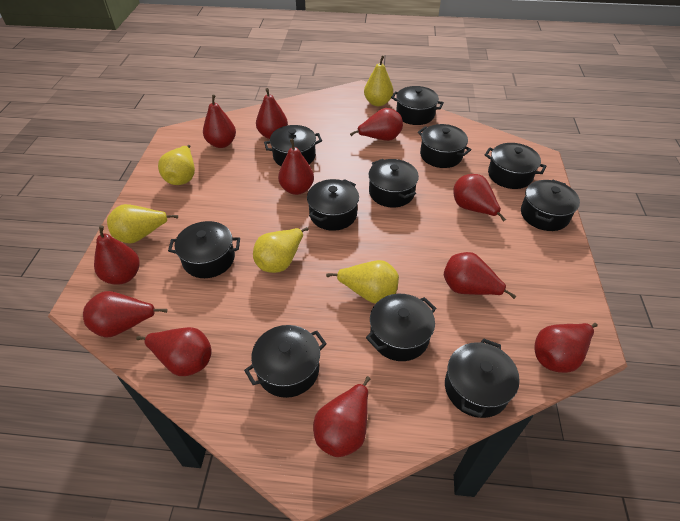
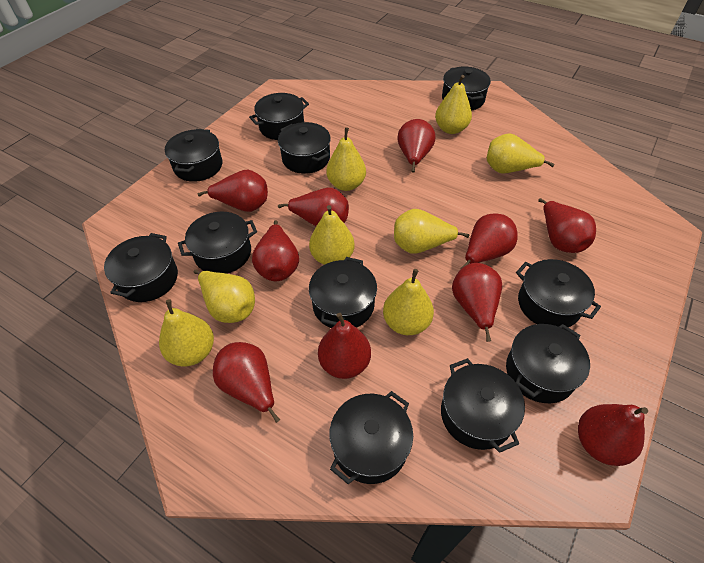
red pear: [83,291,168,338] [94,225,140,285] [136,327,212,376] [203,94,236,148] [256,88,288,139] [278,139,314,195] [313,376,370,457] [350,108,403,141] [444,252,516,299] [453,174,506,222] [535,323,598,373] = 11 -> [198,170,268,212] [213,342,280,423] [252,220,299,281] [278,187,349,226] [318,313,371,379] [398,119,436,173] [452,263,502,342] [461,214,518,269] [538,198,596,253] [578,404,648,466] = 10
yellow pear: [107,204,178,244] [158,145,195,185] [253,227,309,273] [326,260,399,304] [364,55,393,106] = 5 -> [159,299,214,367] [194,270,255,323] [309,205,355,265] [326,127,366,191] [383,269,434,335] [394,209,469,254] [435,75,472,134] [487,133,554,174] = 8

